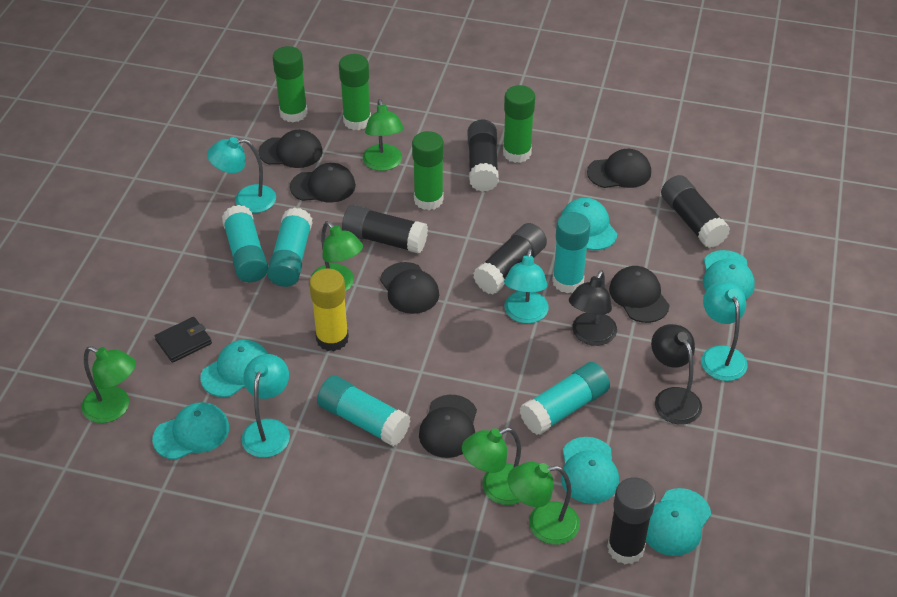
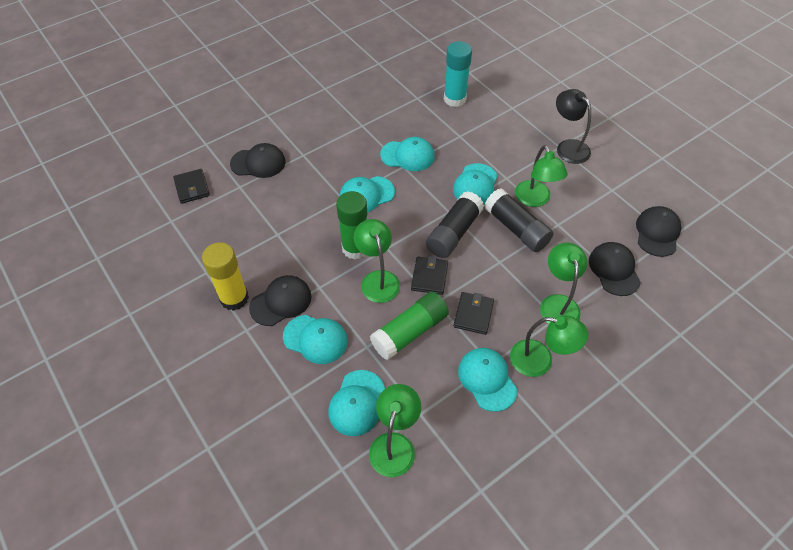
black cap: [259,130,323,168] [290,163,356,203] [380,262,439,314] [419,395,477,458] [587,149,651,188] [609,266,670,323] = 6 -> [230,143,286,178] [249,275,312,326] [589,242,641,296] [636,206,681,257] = 4
black glue stick: [342,205,428,253] [468,120,499,192] [473,223,547,294] [607,477,656,564] [661,175,730,248] = 5 -> [426,191,484,258] [484,188,553,252] = 2
black lamp: [569,270,617,346] [651,324,702,425] = 2 -> [556,89,591,164] = 1
black wallet: [155,317,212,363] = 1 -> [173,169,210,204] [411,256,448,295] [454,292,494,335] = 3
green glue stick: [273,46,308,122] [339,54,371,130] [412,131,444,210] [503,85,535,163] = 4 -> [336,191,367,260] [370,292,449,360] = 2
turquoise glue stick: [222,205,268,282] [267,207,313,287] [317,376,411,446] [520,362,610,435] [552,212,590,293] = 5 -> [444,41,472,107] = 1
turquoise lamp: [207,137,276,213] [241,354,290,458] [504,248,549,324] [701,282,747,381] = 4 -> none = 0

